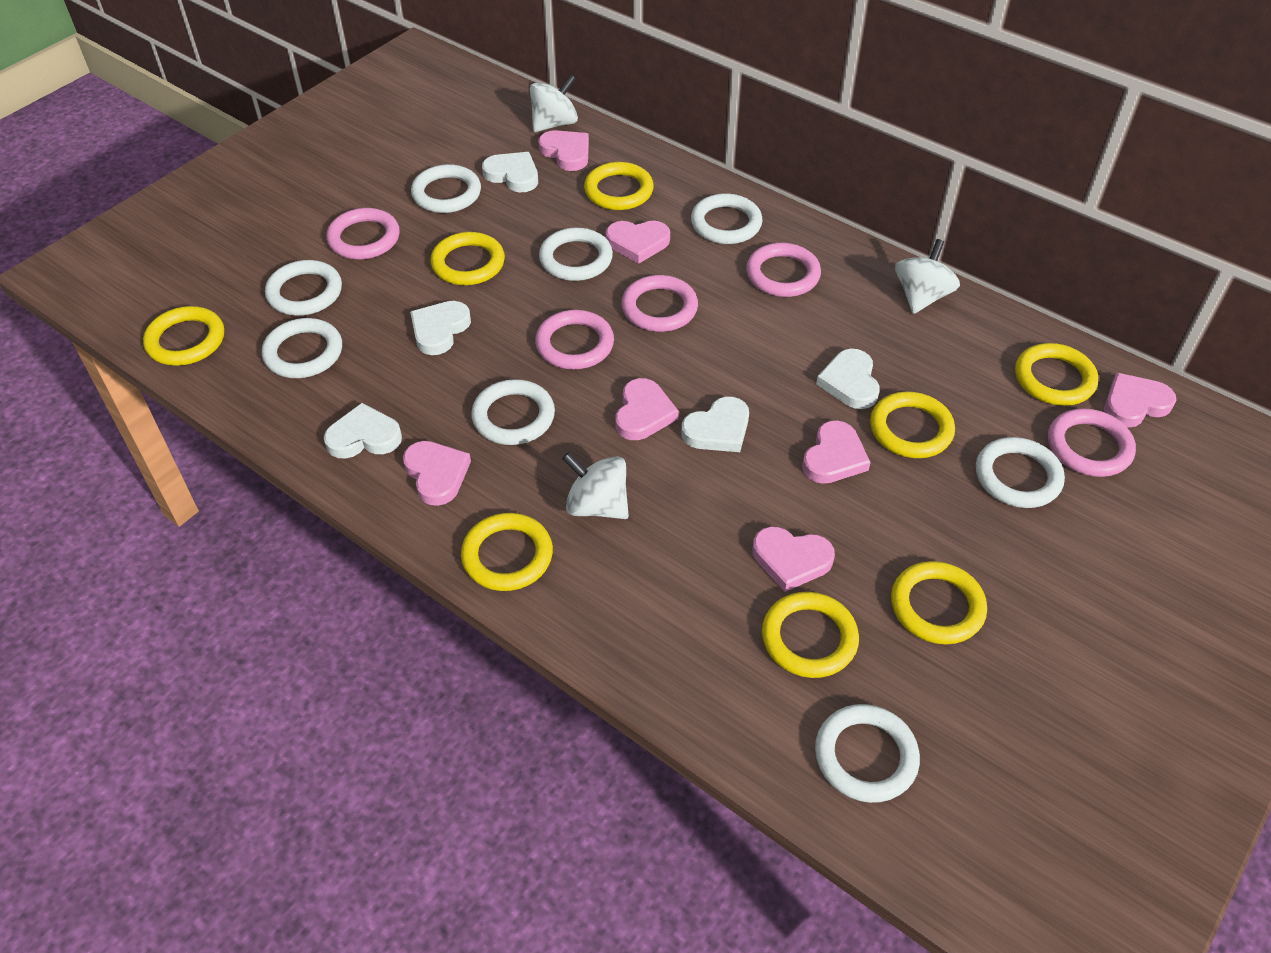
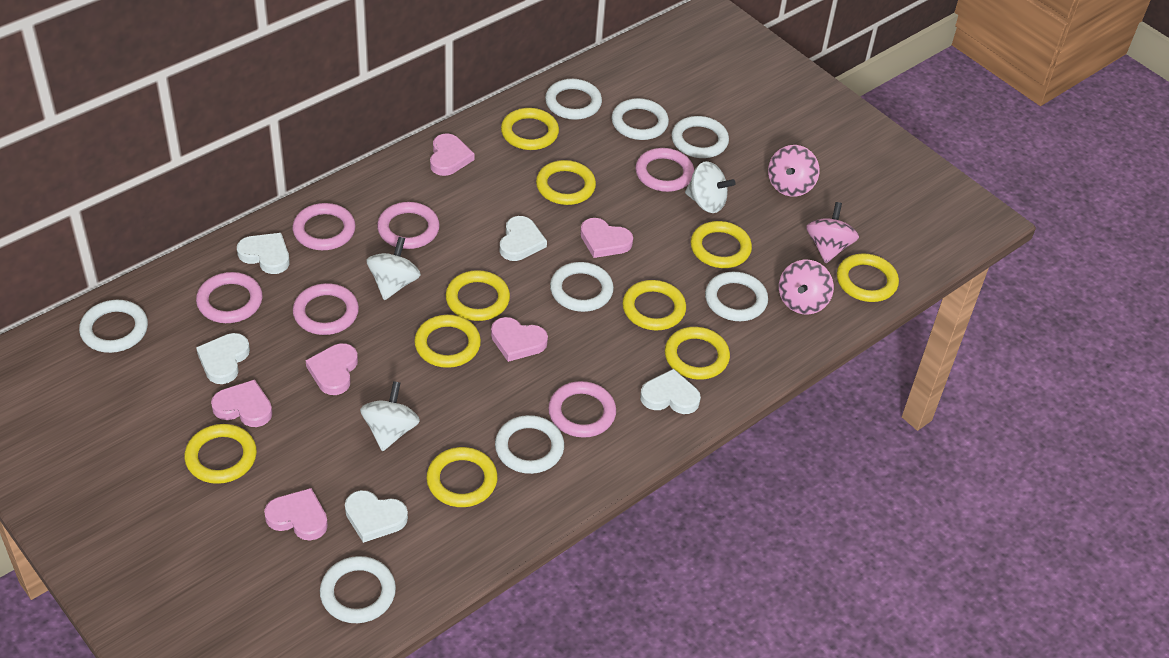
pink heart: [403,441,471,506] [538,130,589,171] [606,221,670,264] [615,378,679,440] [752,527,835,592] [802,420,871,484] [1104,373,1176,428] = 7 -> [211,379,272,427] [264,488,328,541] [306,343,358,395] [430,133,475,176] [491,317,548,362] [580,218,633,258] = 6
pink ring: [326,208,400,260] [535,310,614,369] [622,275,698,332] [746,243,821,297] [1048,408,1136,477] = 5 -> [196,272,263,323] [292,203,356,250] [293,283,359,335] [377,202,440,249] [548,381,616,438] [635,148,694,192] = 6
pink spinning top: none = 0 -> [768,145,819,197] [779,260,834,314] [806,202,859,263] = 3
yellow ring: [143,306,224,366] [431,232,505,285] [461,513,553,591] [584,162,654,210] [762,592,859,678] [870,392,955,458] [891,561,987,644] [1015,343,1098,406] = 8 -> [184,424,257,484] [414,315,481,368] [426,447,498,507] [446,270,510,321] [501,108,559,150] [536,160,596,205] [623,280,686,330] [665,327,730,380] [690,221,752,268] [837,253,899,302] = 10

